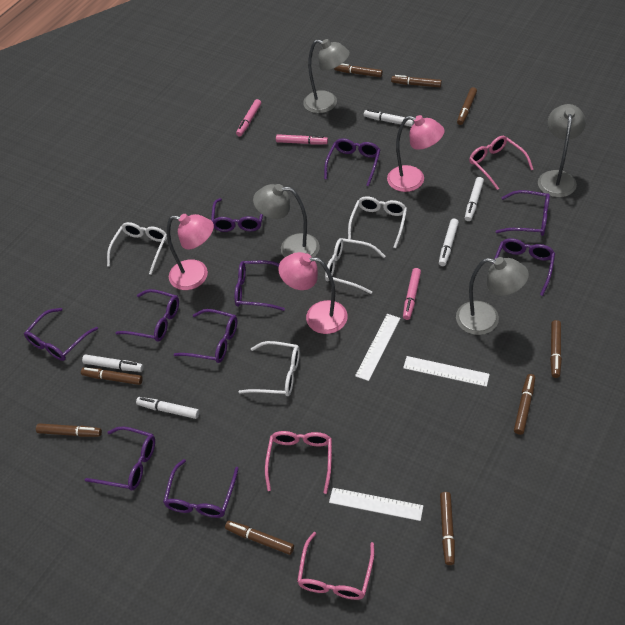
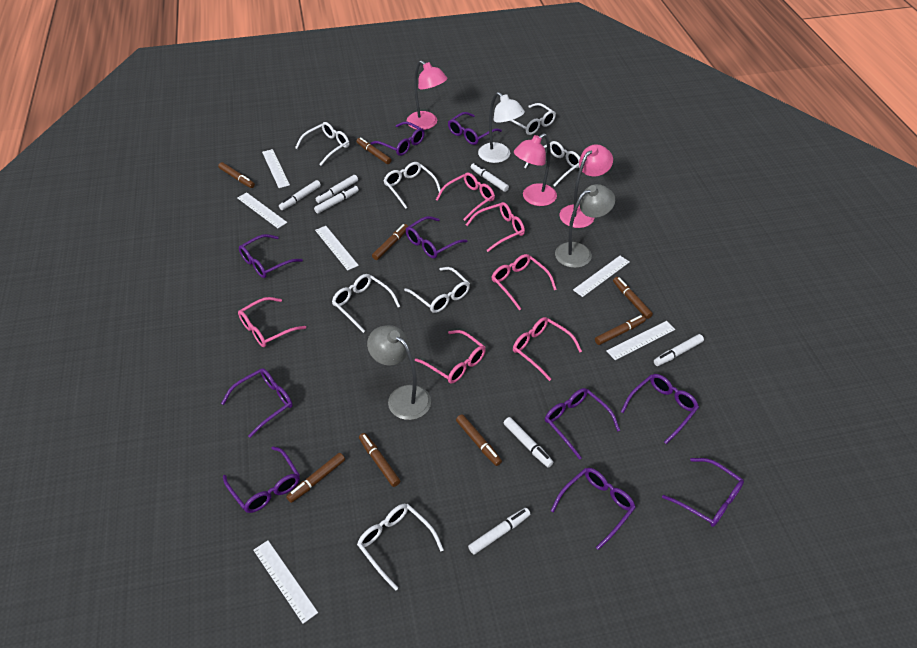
brown marker: [36,423,102,437] [81,367,143,385] [225,521,294,555] [334,63,383,77] [391,75,442,87] [440,492,455,565] [457,87,477,125] [514,374,535,435] [550,320,562,378] = 9 -> [218,162,255,188] [286,453,345,503] [356,137,391,164] [359,433,400,487] [372,224,408,260] [456,414,502,466] [595,315,646,345] [613,277,653,319] = 8
grey lamp: [253,184,320,257] [303,39,350,113] [456,257,529,335] [538,104,586,197] = 4 -> [367,325,431,420] [555,184,615,268] = 2
pink glasses: [265,431,332,494] [297,532,375,600] [469,136,534,190] = 3 -> [238,297,306,347] [415,330,486,383] [436,173,495,221] [466,202,525,252] [492,254,557,310] [513,317,582,381] = 6
pink marker: [236,99,261,137] [276,134,328,145] [403,268,421,320] = 3 -> none = 0
white glasses: [107,222,167,275] [239,341,300,396] [325,238,385,294] [348,196,407,248] = 4 -> [295,122,349,166] [332,274,400,333] [357,504,444,590] [383,162,441,209] [404,267,470,313] [510,103,556,135] [524,141,580,186] = 7
white lamp: none = 0 -> [478,92,525,163] = 1
white marker: [82,355,143,372] [136,397,199,419] [364,109,414,127] [439,219,459,266] [465,177,484,221] = 5 -> [279,180,321,210] [314,185,359,214] [315,175,358,203] [468,508,530,554] [471,163,509,192] [503,417,554,468] [654,334,704,366] = 7
white ruler: [329,488,423,521] [355,314,400,381] [403,356,490,387] = 3 -> [238,192,287,228] [253,540,318,624] [262,149,290,188] [315,226,359,271] [573,256,629,297] [607,321,675,360] = 6

